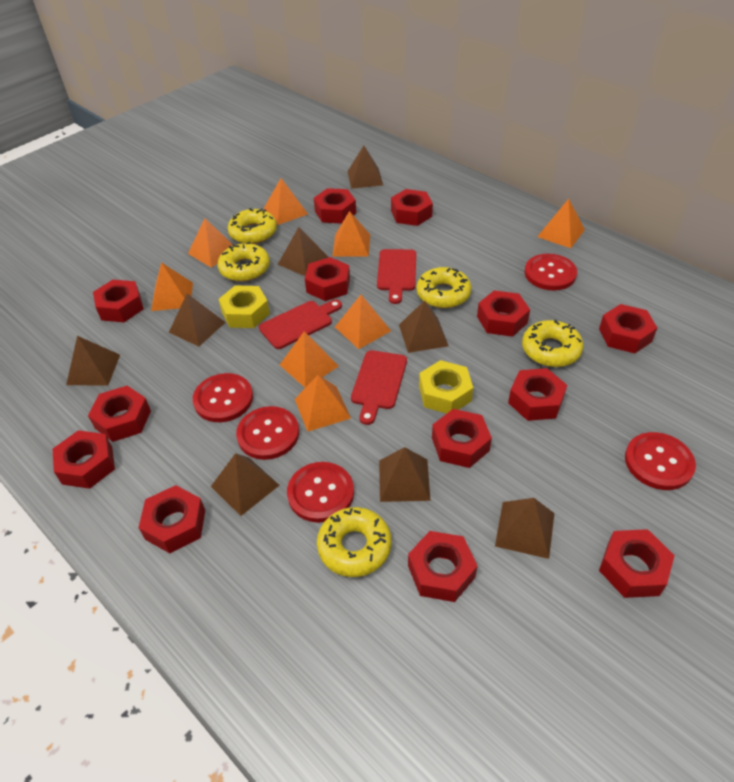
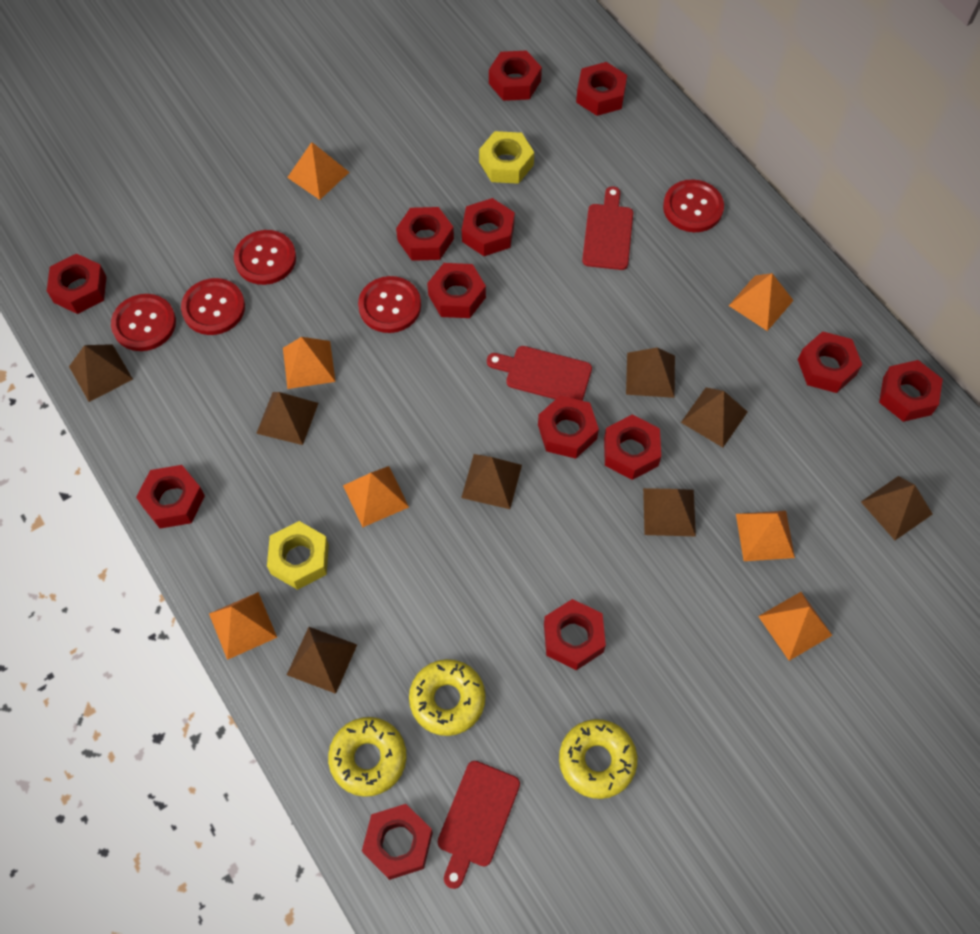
orange pyramid: [151,262,193,311] [188,218,233,268] [263,178,308,225] [280,331,339,388] [295,375,351,432] [333,211,370,256] [335,295,391,349] [537,199,585,248] = 8 -> [209,592,277,660] [283,337,336,389] [287,142,349,200] [343,466,409,528] [729,273,794,331] [736,511,795,561] [758,592,832,661] = 7
yellow donut: [218,242,270,282] [228,208,277,244] [317,507,391,577] [417,267,472,308] [522,320,583,367] = 5 -> [328,717,407,797] [409,659,486,736] [559,719,637,799] = 3

